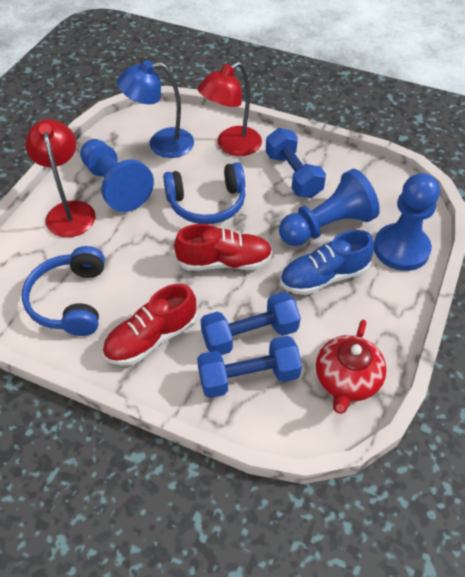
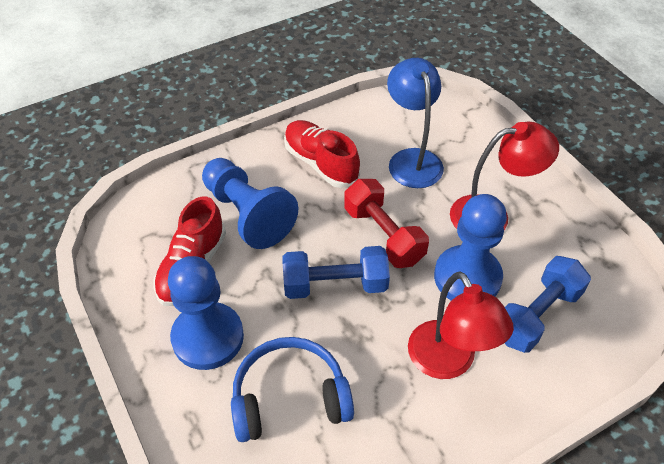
blue dumbbell: [197,336,302,398] [201,292,301,355] [266,128,326,198] = 3 -> [282,246,390,299] [505,256,591,353] = 2
blue headphones: [22,246,105,336] [163,162,245,224] = 2 -> [231,337,354,442] = 1
blue shoe: [280,230,374,295] = 1 -> none = 0
red dumbbell: none = 0 -> [344,179,429,268] = 1
red teapot: [316,320,387,414] = 1 -> none = 0

